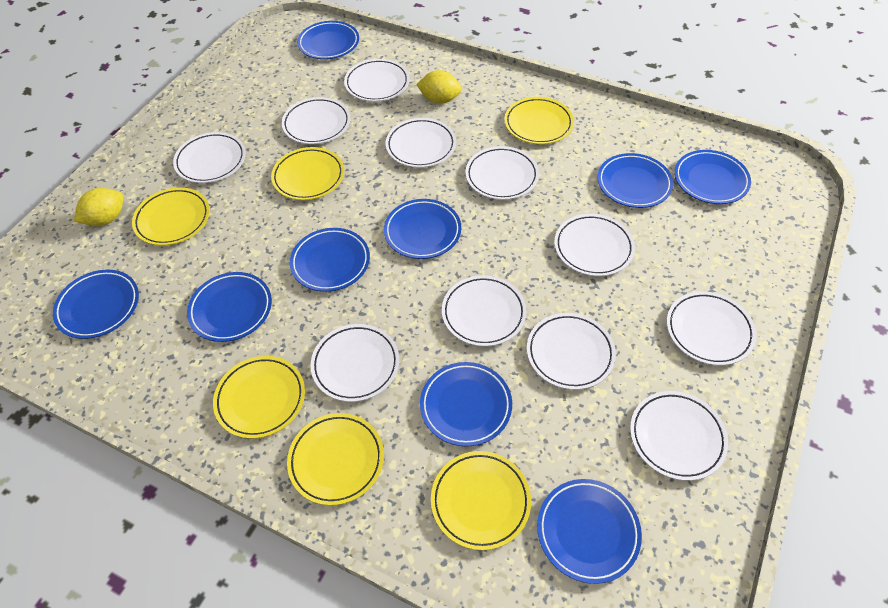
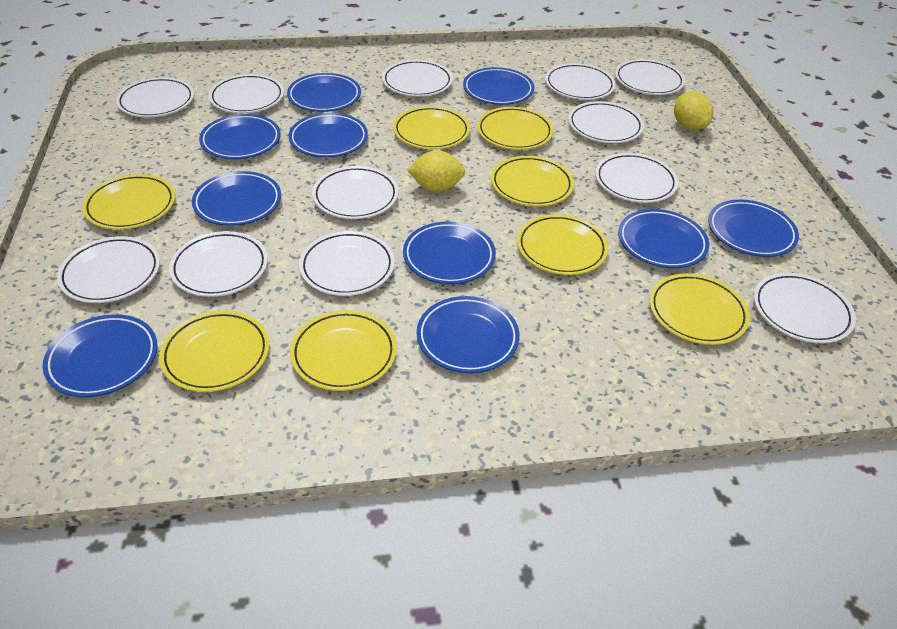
blue plate: [53,270,139,339] [187,272,272,342] [290,228,370,292] [297,21,359,59] [384,199,461,259] [420,362,512,447] [537,479,642,584] [597,153,673,208] [674,150,751,204] = 9 -> [43,314,158,397] [192,171,281,226] [199,114,281,159] [287,73,361,112] [288,113,368,158] [403,222,496,284] [417,296,520,373] [463,67,534,105] [618,209,709,268] [708,200,799,257] = 10
white plate: [173,132,246,183] [282,97,350,144] [311,324,399,402] [344,59,410,102] [386,118,456,168] [442,275,526,346] [465,146,539,200] [527,313,616,390] [554,214,635,276] [630,391,728,481] [667,291,756,366] = 11 -> [57,236,160,303] [116,77,194,117] [169,231,268,297] [209,74,284,113] [299,231,395,296] [312,166,398,219] [382,60,453,97] [545,63,616,100] [568,101,644,143] [595,153,678,203] [615,59,685,95] [754,273,856,344] = 12
yellow plate: [132,187,210,246] [213,356,305,439] [271,147,344,200] [287,413,384,506] [431,451,531,550] [504,97,574,144] = 6 -> [82,174,175,230] [159,311,269,392] [290,310,397,391] [393,106,470,150] [477,107,554,150] [491,156,574,206] [517,214,608,275] [649,273,750,345] = 8

